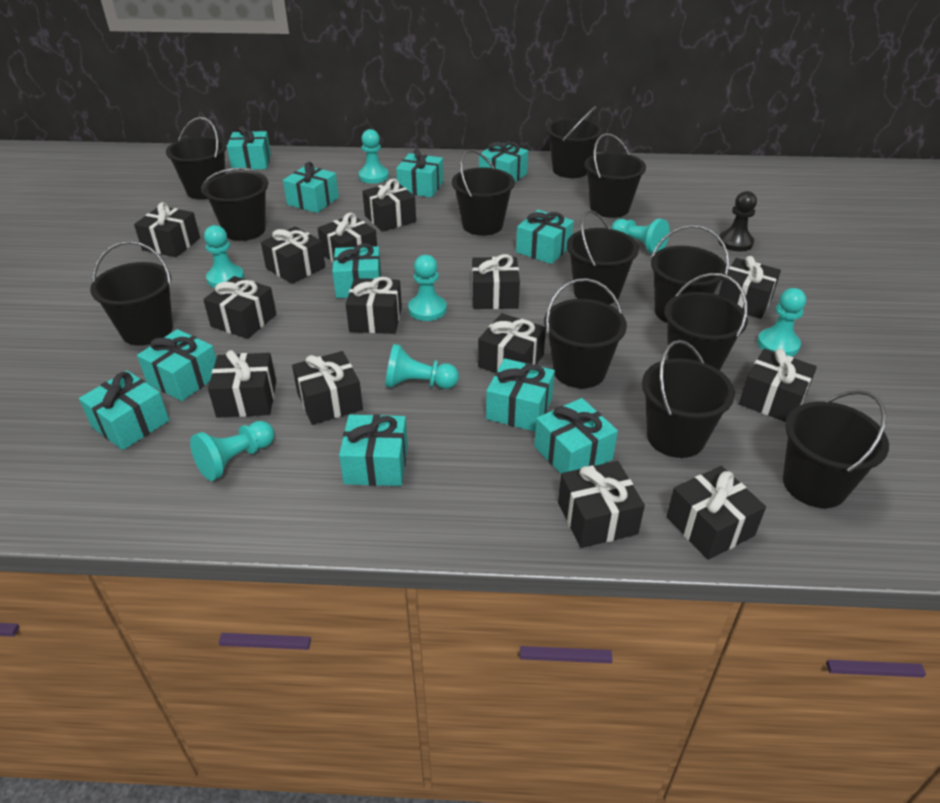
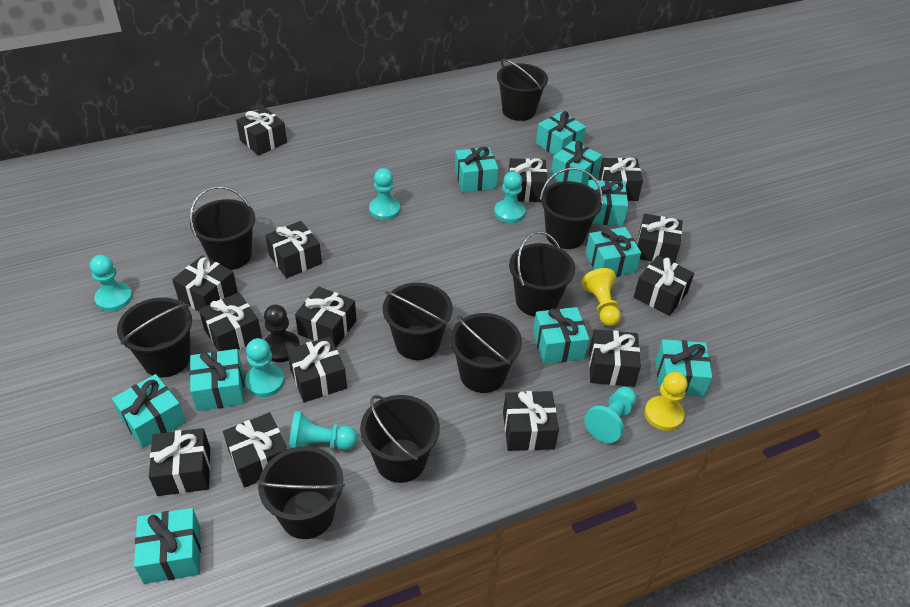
black bucket: [90,241,173,346] [166,117,227,200] [201,168,269,241] [452,150,515,236] [544,278,627,388] [546,106,603,178] [567,210,639,305] [585,133,646,218] [642,340,735,458] [651,225,729,323] [664,273,748,370] [783,390,889,508] = 12 -> [117,297,192,377] [190,186,255,270] [256,446,345,539] [360,395,440,483] [383,283,453,360] [450,313,522,393] [497,59,548,121] [509,231,575,316] [540,168,603,249] = 9
turquoise gift: [79,371,169,450] [137,329,216,401] [227,126,271,170] [283,162,339,213] [332,244,381,298] [339,414,408,486] [396,149,444,198] [479,142,528,182] [486,358,555,431] [516,210,574,264] [534,398,618,474] = 11 -> [112,374,186,448] [134,508,201,584] [190,349,244,411] [455,147,498,192] [533,307,589,364] [536,111,586,156] [551,141,602,185] [585,227,641,277] [587,180,628,226] [656,339,712,397] = 10
turquoise pawn: [190,421,274,481] [204,225,244,288] [359,129,389,183] [385,344,459,389] [408,255,447,321] [611,219,669,254] [757,288,806,356] = 7 -> [90,255,132,311] [245,338,284,397] [288,410,357,450] [369,168,400,220] [494,171,525,223] [584,387,637,443] = 6
yellow pawn: none = 0 -> [581,268,621,326] [645,372,688,431] = 2

